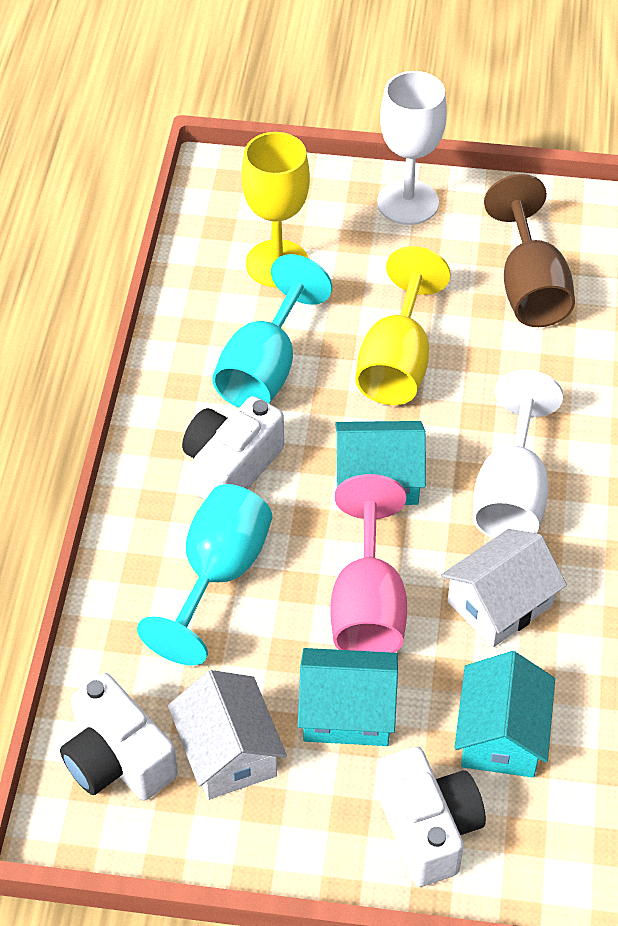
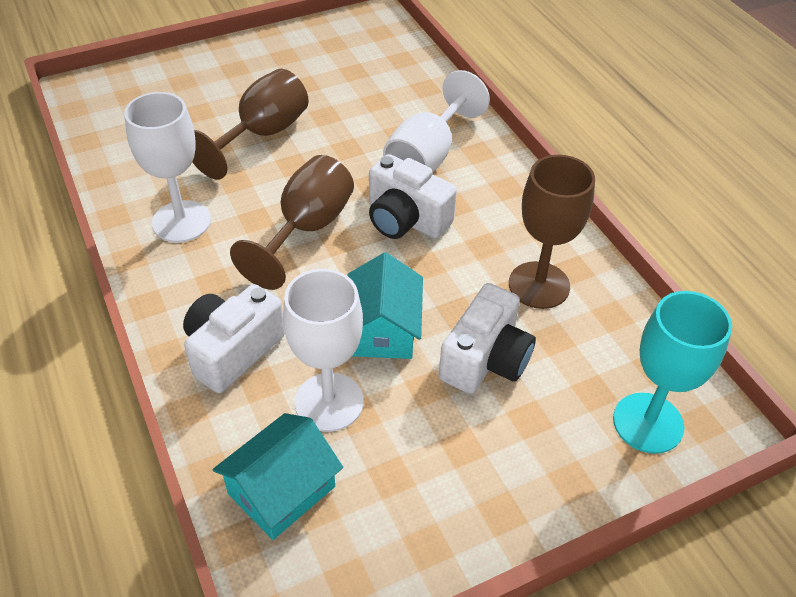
brown goblet: [484,174,575,327] = 1 -> [192,69,309,180] [230,155,354,290] [509,155,595,309] = 3
pink goblet: [331,474,407,653] = 1 -> none = 0
turquoise goblet: [137,484,272,666] [212,254,332,408] = 2 -> [613,291,732,454] = 1
turquoise house: [298,648,398,746] [335,421,426,505] [455,651,555,778] = 3 -> [213,413,343,540] [347,252,423,359] = 2
white goblet: [377,71,447,225] [473,370,563,538] = 2 -> [124,92,211,242] [283,269,364,432] [383,70,490,173] = 3
white house: [168,670,287,800] [441,529,567,647] = 2 -> none = 0
yellow goblet: [241,132,310,287] [355,246,451,405] = 2 -> none = 0

